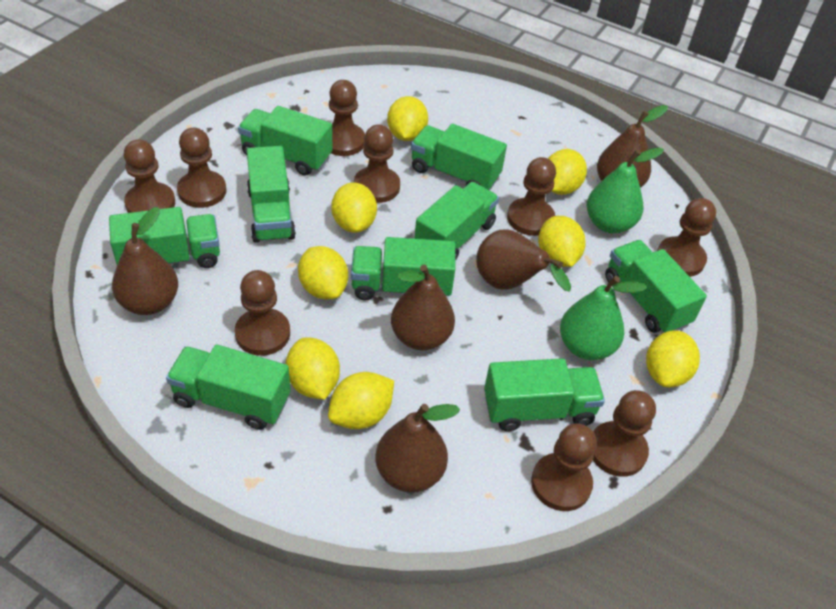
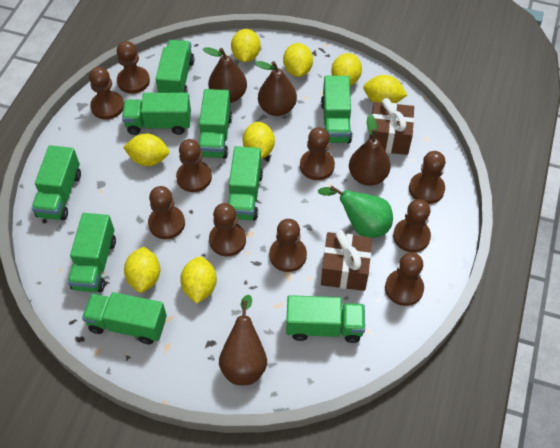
brown gift: none = 0 -> [321,230,372,291] [369,98,414,155] = 2
brown pawn: [124,139,175,213] [177,128,226,208] [235,270,290,356] [329,80,365,156] [354,124,400,203] [507,157,556,236] [531,423,597,511] [593,390,656,477] [657,198,716,277] = 9 -> [89,67,124,120] [117,41,150,94] [148,186,185,239] [176,139,212,192] [209,203,246,256] [269,219,307,272] [300,127,335,180] [385,252,424,306] [393,199,431,253] [409,151,446,204] = 10
brown pear: [112,207,178,315] [376,404,460,493] [391,265,455,350] [476,230,571,292] [597,105,668,188] = 5 -> [203,47,247,103] [219,295,267,385] [255,61,297,116] [349,114,391,186] = 4
green pear: [560,276,647,360] [587,148,664,233] = 2 -> [318,186,393,238] = 1

